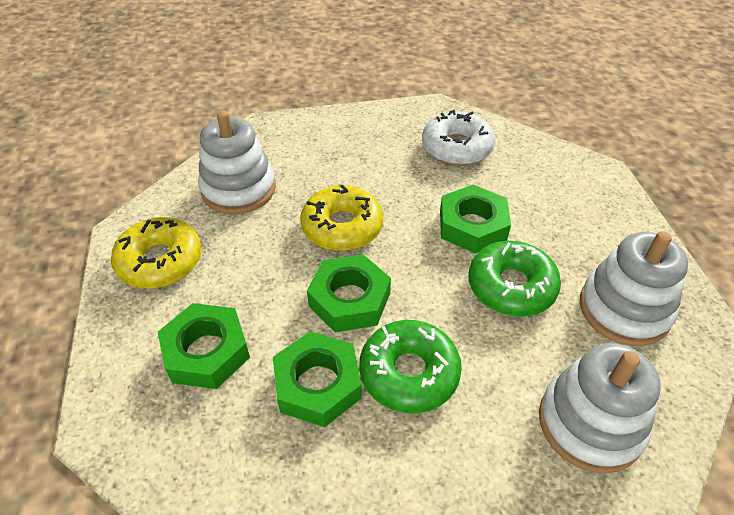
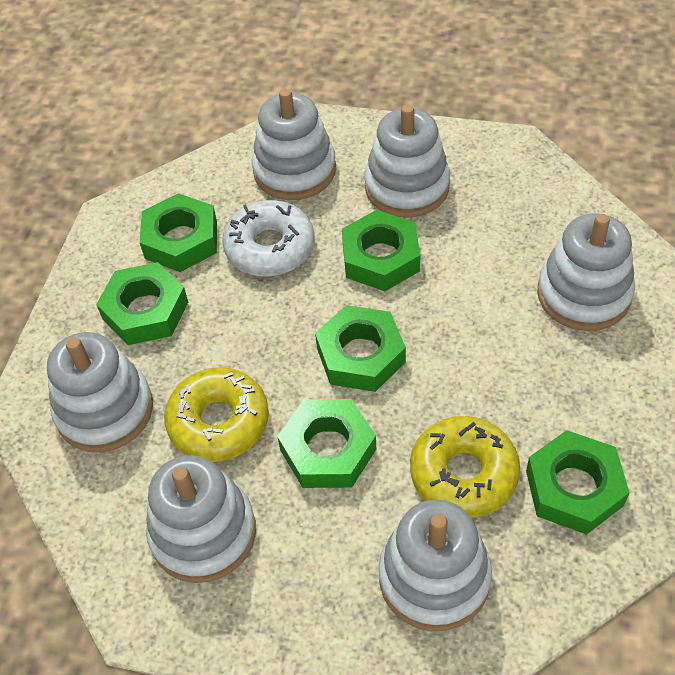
green donut: [360,320,462,413] [468,241,561,317] = 2 -> none = 0
green nut: [158,303,250,389] [273,331,362,427] [307,254,391,332] [440,185,511,254] = 4 -> [96,262,188,345] [140,193,217,272] [277,399,376,488] [315,305,406,392] [342,210,420,291] [526,430,630,535] = 6
white stacking toy: [198,111,276,214] [539,343,661,473] [580,231,688,346] = 3 -> [47,332,153,452] [146,455,256,583] [252,89,336,200] [364,105,450,218] [378,499,492,631] [537,214,635,331] = 6

